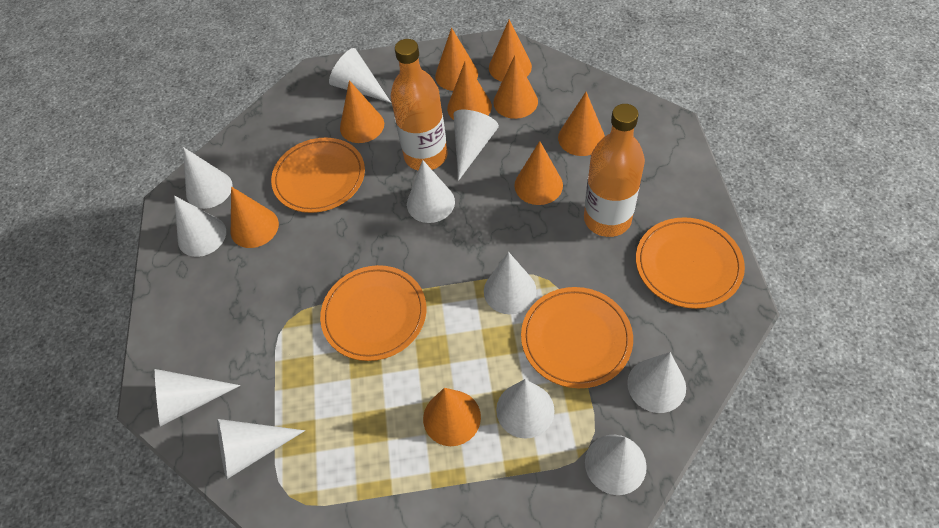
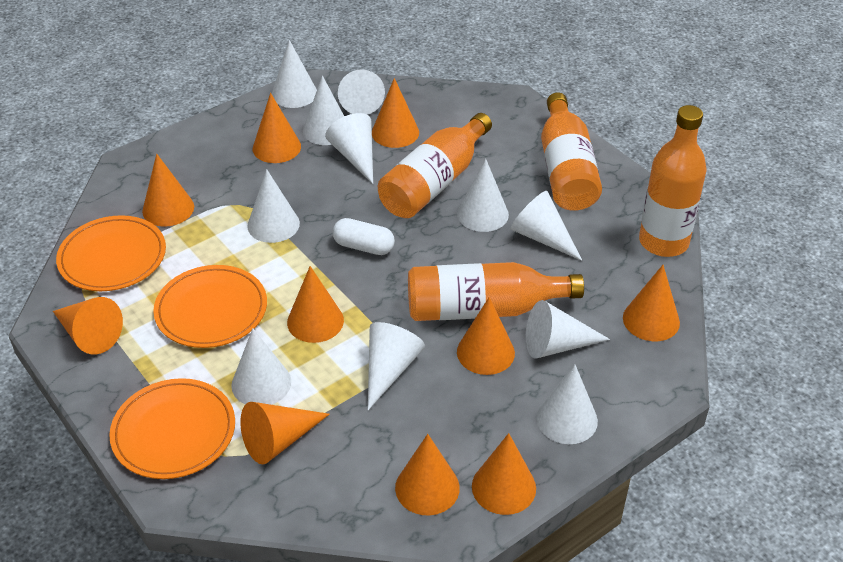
orange bottle: [390,39,448,171] [584,104,645,237] = 2 -> [378,113,492,218] [408,262,584,321] [541,93,602,211] [639,105,707,257] = 4
orange cone: [231,186,279,248] [340,80,384,143] [423,388,481,446] [435,28,478,91] [447,61,492,120] [489,20,532,82] [493,55,538,119] [514,141,563,205] [558,92,605,156] = 9 -> [53,297,123,354] [142,154,194,227] [240,402,330,464] [253,93,301,163] [287,266,344,343] [372,78,419,148] [395,434,460,515] [457,297,515,375] [472,433,536,515] [623,265,680,341] = 10
orange plate: [271,138,365,213] [320,265,427,361] [521,287,633,388] [636,217,745,309] = 4 -> [56,215,166,291] [109,378,235,479] [153,265,267,348] = 3
white capsule: none = 0 -> [333,218,395,255] = 1

